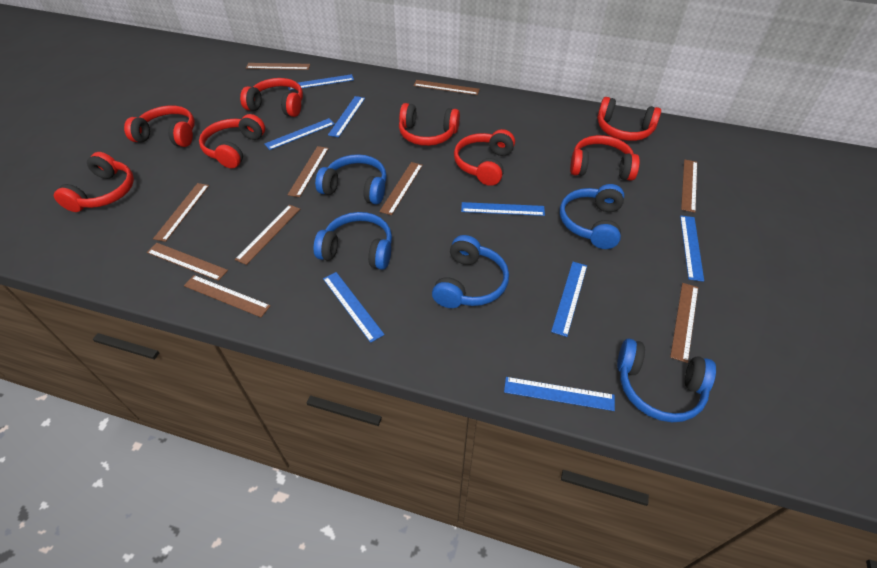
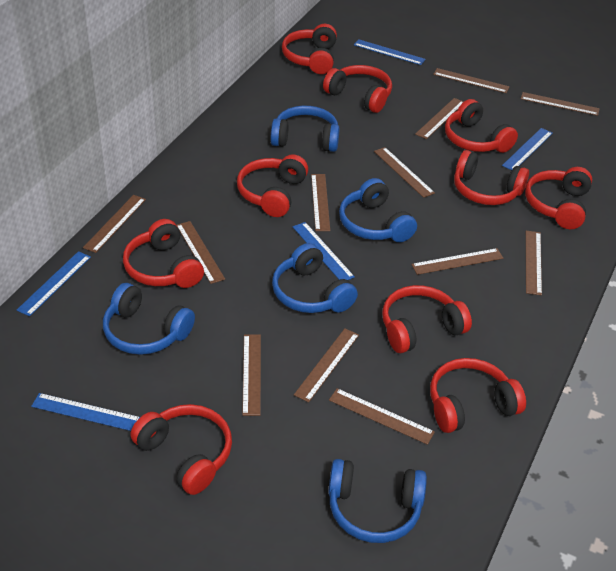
blue ruler: [264,118,335,150] [288,74,354,90] [323,272,385,343] [328,96,365,137] [461,202,545,216] [504,377,615,411] [551,262,587,337] [680,215,704,282] = 8 -> [17,251,91,316] [31,393,140,431] [293,222,355,280] [354,39,426,65] [502,128,553,170] = 5
brown ruler: [147,243,228,281] [153,183,209,242] [184,275,270,317] [235,205,300,265] [246,63,310,70] [288,146,329,197] [379,162,423,215] [413,80,480,95] [670,283,698,363] [681,159,697,213] = 10 -> [83,195,146,253] [177,221,225,284] [242,334,261,416] [294,329,359,402] [311,174,330,231] [329,388,435,445] [374,147,435,198] [411,248,503,275] [415,98,464,139] [433,68,510,93] [521,92,600,116] [526,231,542,295] = 12
red headphones: [54,152,134,212] [124,105,195,147] [199,114,265,168] [240,78,303,117] [399,103,460,146] [454,129,515,186] [570,135,640,181] [597,97,661,141] = 8 -> [123,219,204,288] [130,404,232,495] [237,154,308,217] [282,24,337,74] [323,65,392,113] [382,285,472,353] [430,358,526,433] [445,99,518,153] [454,150,529,205] [525,167,592,229] = 10

